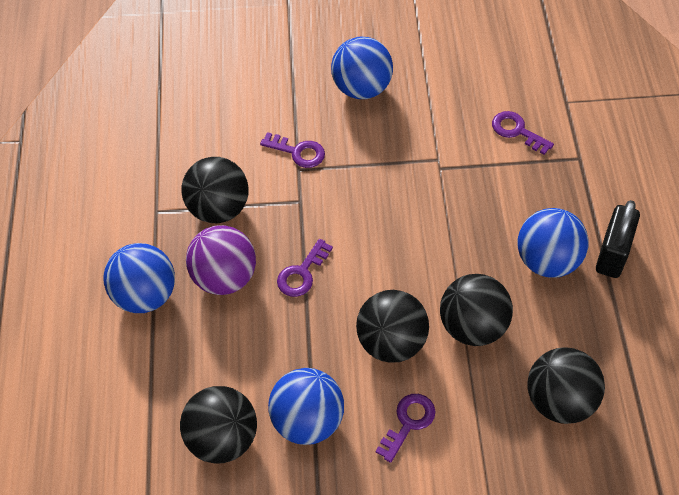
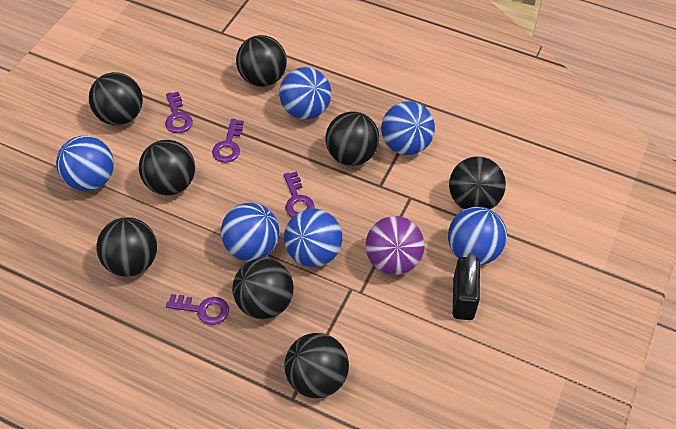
black ball: [180,386,257,464] [181,157,249,223] [356,290,429,363] [440,274,513,346] [527,348,605,424] = 5 -> [89,72,143,125] [96,217,157,277] [139,140,195,195] [232,258,294,319] [236,35,287,87] [284,333,349,398] [326,111,380,166] [449,156,506,210] = 8
blue ball: [103,243,175,313] [268,368,344,445] [331,37,393,99] [518,208,589,278] = 4 -> [56,136,114,191] [221,203,279,261] [279,67,331,120] [284,209,342,267] [381,101,435,155] [448,207,507,265] = 6

